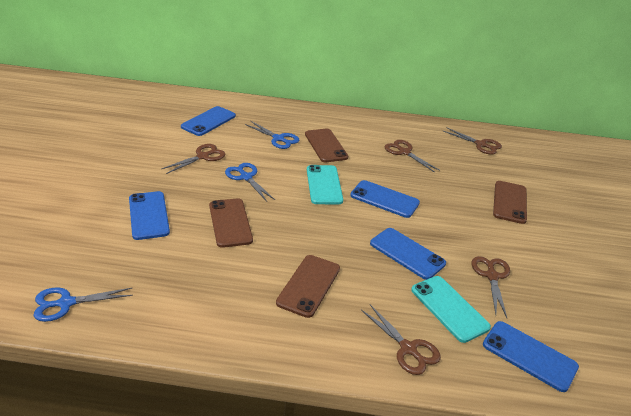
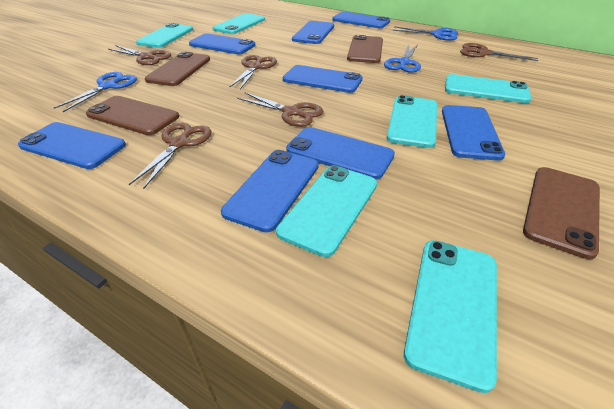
blue phone: [129,191,170,240] [181,106,236,136] [350,180,420,218] [370,228,446,280] [483,321,579,392] = 5 -> [18,122,126,169] [189,34,255,54] [221,150,319,232] [283,65,363,93] [286,127,395,180] [292,21,334,44] [332,11,390,28] [442,105,505,161] = 8
turquoise phone: [307,165,343,204] [411,276,491,343] = 2 -> [136,23,193,48] [212,13,265,34] [276,165,377,257] [387,95,437,148] [404,240,497,393] [445,74,531,103] = 6

